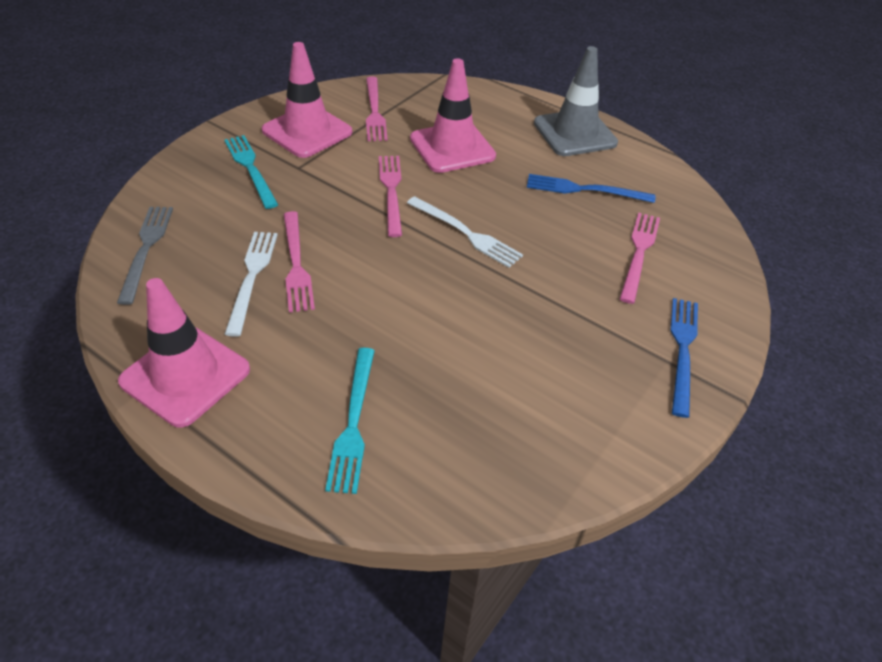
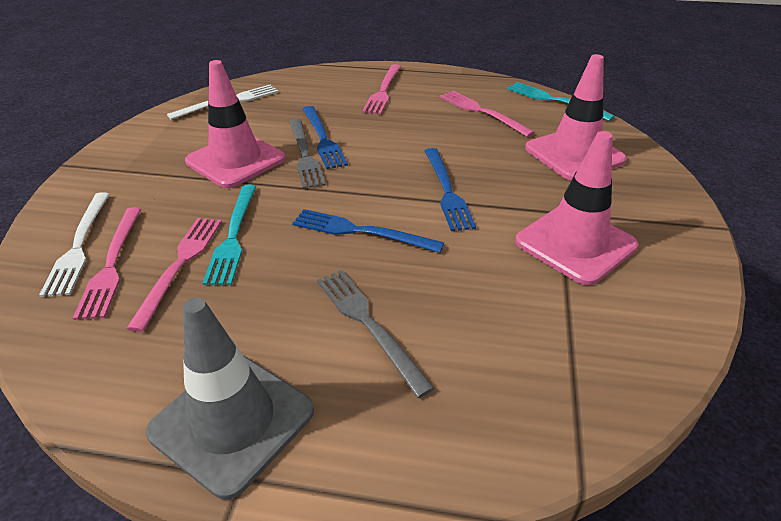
blue fork: [527,174,655,203] [670,298,698,418] = 2 -> [292,209,444,253] [303,106,348,169] [425,148,476,231] = 3
grey fork: [117,207,173,305] = 1 -> [289,119,326,189] [317,270,435,398] = 2

